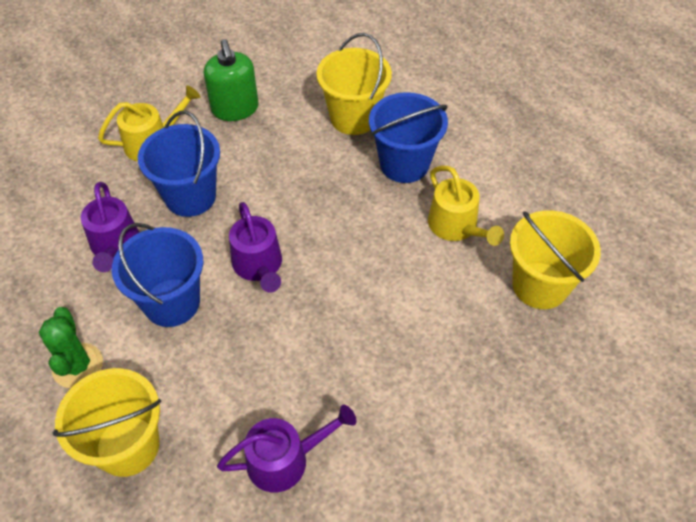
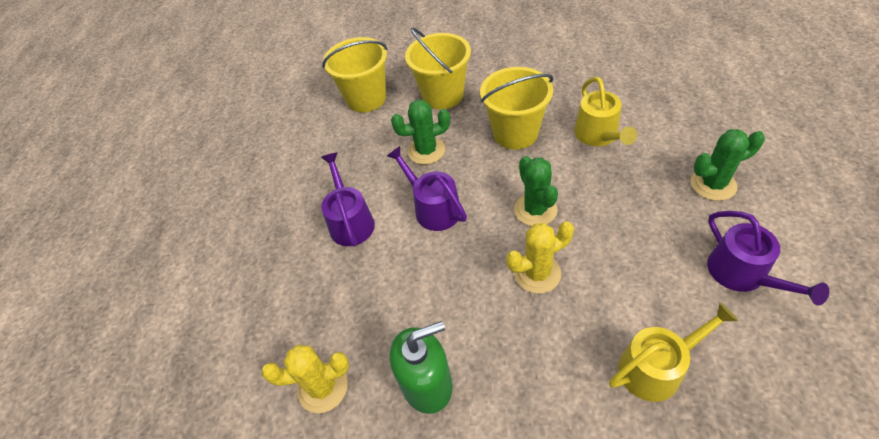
blue bucket: [112,223,203,327] [138,111,220,217] [369,92,448,183] = 3 -> none = 0
green cactus: [39,307,103,388] = 1 -> [391,100,450,165] [514,156,558,226] [691,129,765,201] = 3
yellow cactus: none = 0 -> [262,344,349,413] [506,221,574,294] = 2

